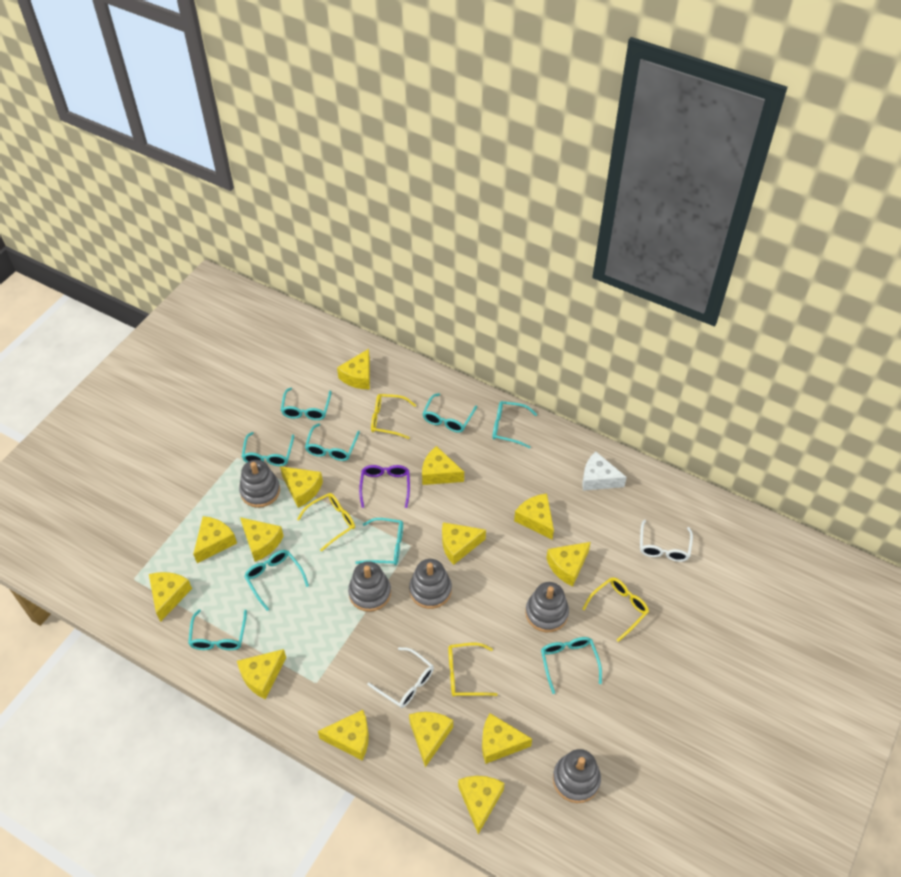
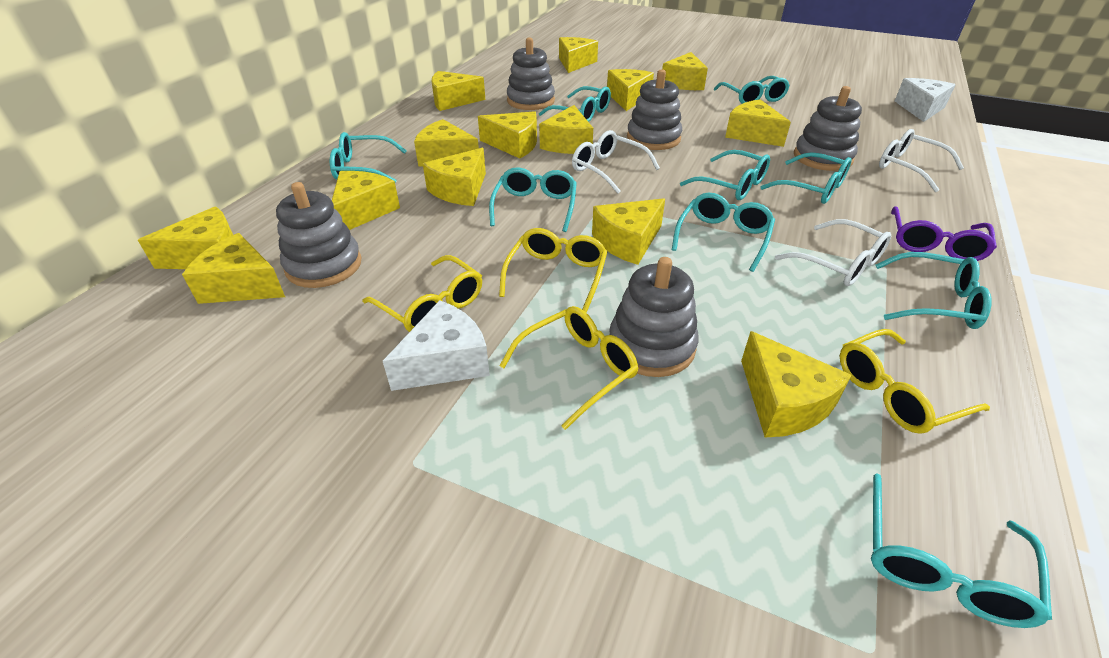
white cheese: [582,452,627,491] = 1 -> [383,300,490,391] [895,78,955,122] = 2
white glasses: [367,647,434,708] [640,519,693,562] = 2 -> [572,130,660,194] [775,219,891,286] [879,129,964,192] = 3

